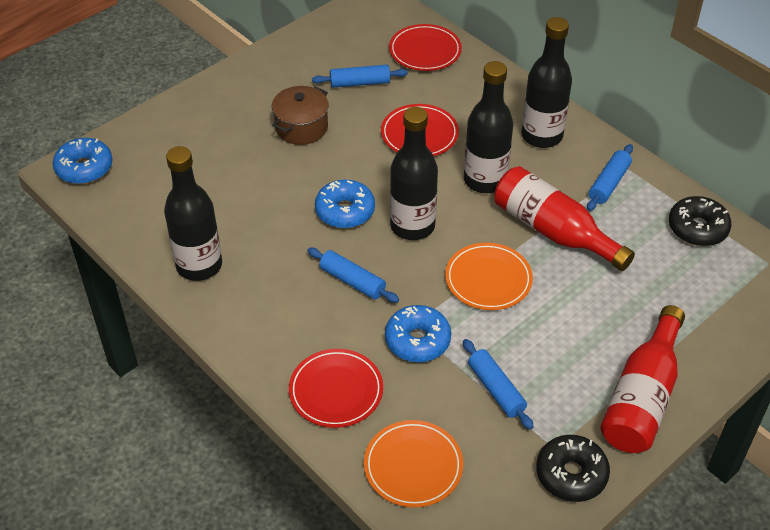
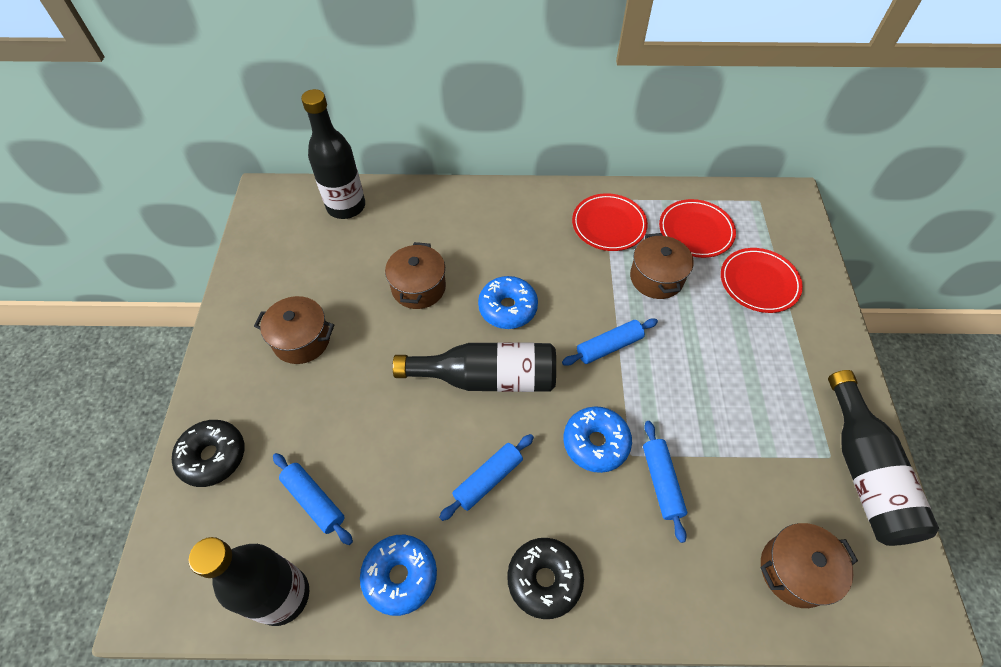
brown pot: [272,86,329,145] = 1 -> [254,296,335,364] [385,242,446,309] [630,233,694,299] [760,523,858,608] = 4
orange plate: [364,420,463,508] [445,243,533,310] = 2 -> none = 0
red bottle: [494,166,635,271] [600,305,685,453] = 2 -> none = 0

